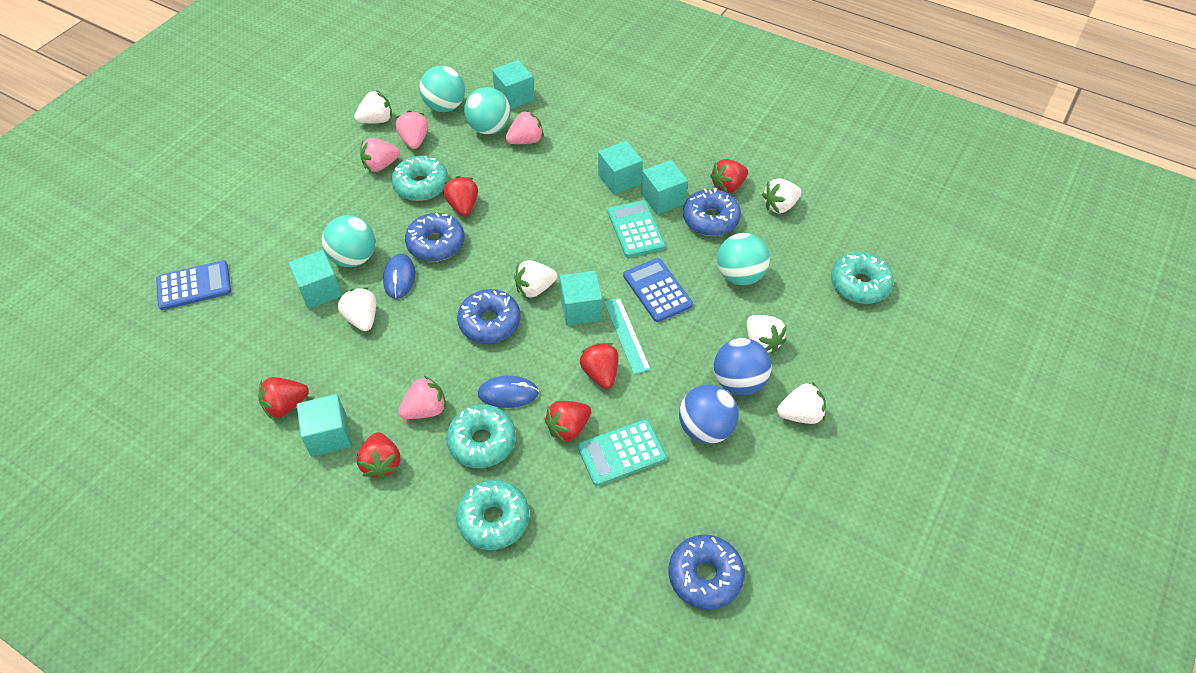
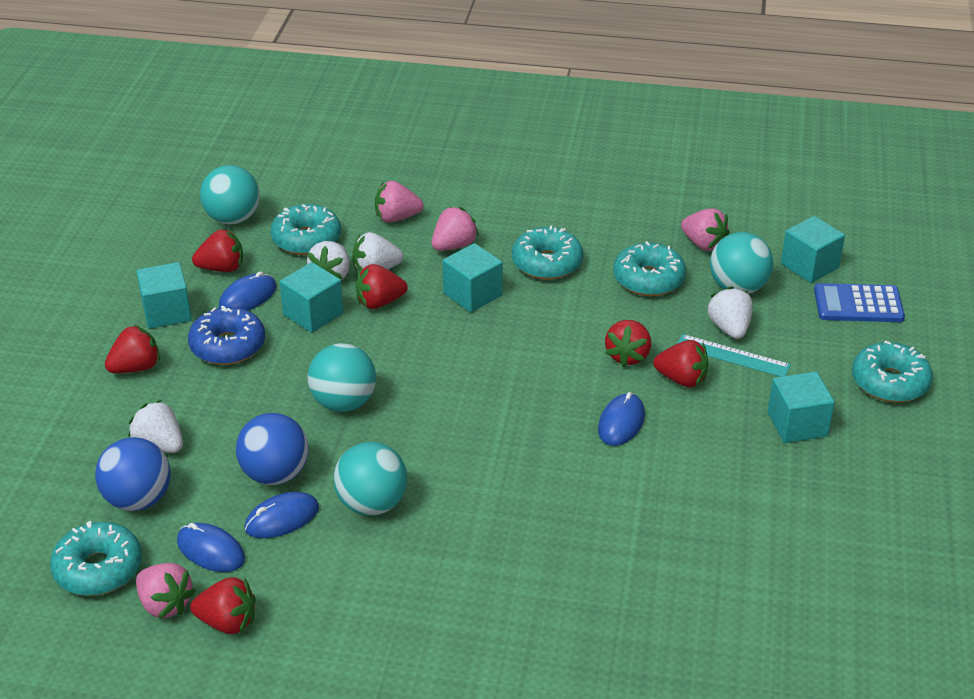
blue calculator: [156,260,231,310] [623,258,693,322] = 2 -> [814,283,905,322] = 1
blue donut: [405,213,465,262] [457,289,521,344] [668,535,745,610] [683,188,741,236] = 4 -> [188,305,265,365] = 1
blue mouse: [383,253,415,299] [478,376,539,408] = 2 -> [177,523,245,572] [219,272,277,311] [244,492,319,538] [598,392,645,446] = 4
turquoise calculator: [578,419,666,486] [608,200,665,257] = 2 -> none = 0
turquoise cube: [289,250,342,309] [297,394,351,457] [492,60,535,110] [560,271,602,326] [598,141,643,195] [641,160,688,215] = 6 -> [136,262,192,329] [280,262,343,333] [443,243,503,312] [768,372,835,443] [781,216,845,283] = 5
turquoise donut: [391,156,448,201] [446,405,516,468] [456,480,529,550] [831,252,894,304] = 4 -> [50,521,142,596] [270,204,341,255] [512,226,583,280] [613,242,686,296] [852,340,933,402] = 5
white strawberry: [337,287,376,331] [354,90,392,123] [514,260,557,298] [747,315,787,354] [762,178,801,213] [777,382,826,424] = 6 -> [128,400,183,453] [307,241,350,280] [353,232,403,271] [707,286,753,339] = 4

